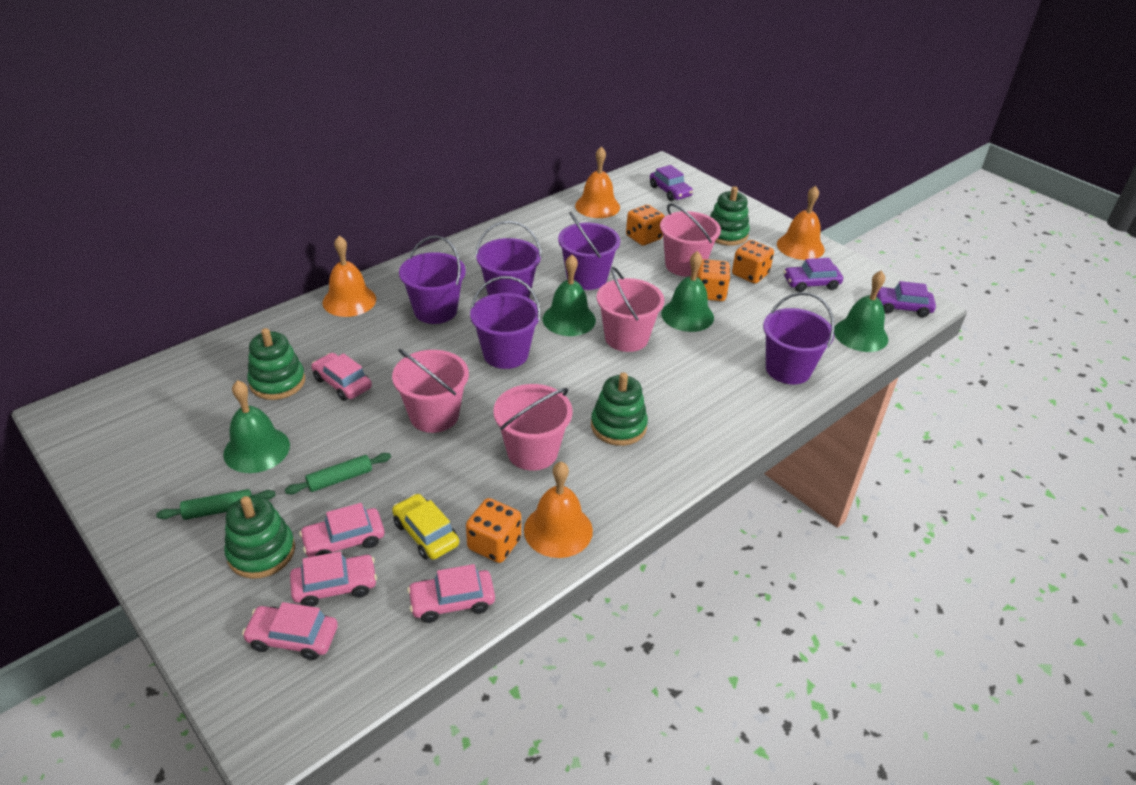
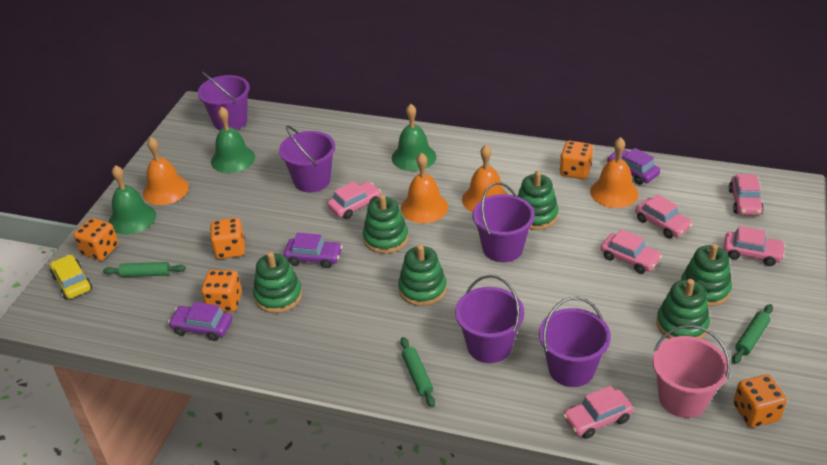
green bell: [223,380,290,473] [543,255,596,336] [661,251,714,332] [834,270,888,352] = 4 -> [108,165,156,235] [211,107,255,173] [392,104,436,171] = 3
green rolling pin: [156,489,276,520] [285,453,391,495] = 2 -> [103,262,186,277] [400,337,435,407] [732,304,773,364] = 3
green stacking toy: [224,496,295,579] [247,328,305,400] [591,372,648,446] [710,186,750,246] = 4 -> [253,252,302,313] [363,195,408,254] [398,244,447,306] [517,171,559,230] [656,279,710,339] [681,244,732,307] = 6
orange dice: [466,498,521,563] [626,205,665,246] [697,259,730,301] [732,240,774,284] = 4 -> [74,218,118,261] [201,270,242,312] [210,218,245,259] [560,141,593,179] [733,374,787,428] = 5
pink bucket: [392,349,469,433] [493,384,572,471] [597,267,664,352] [660,203,721,277] = 4 -> [653,325,730,418] = 1
pink car: [242,602,338,660] [290,551,377,607] [299,503,384,557] [311,353,372,401] [407,564,495,623] = 5 -> [327,181,381,219] [563,386,633,439] [601,229,662,274] [635,194,692,238] [723,226,786,266] [729,174,764,215] = 6

